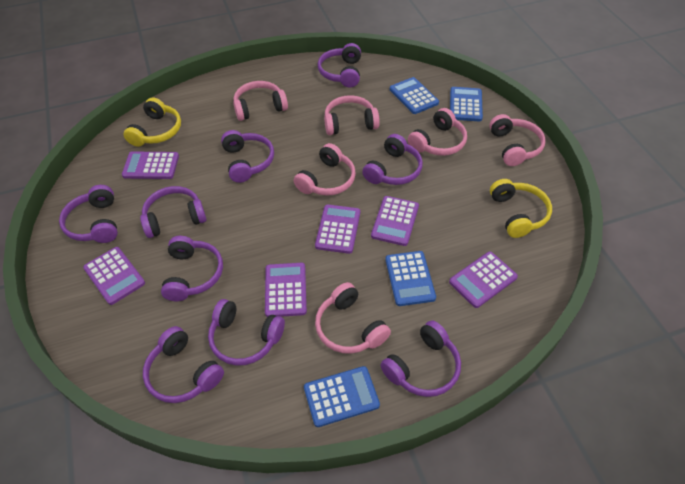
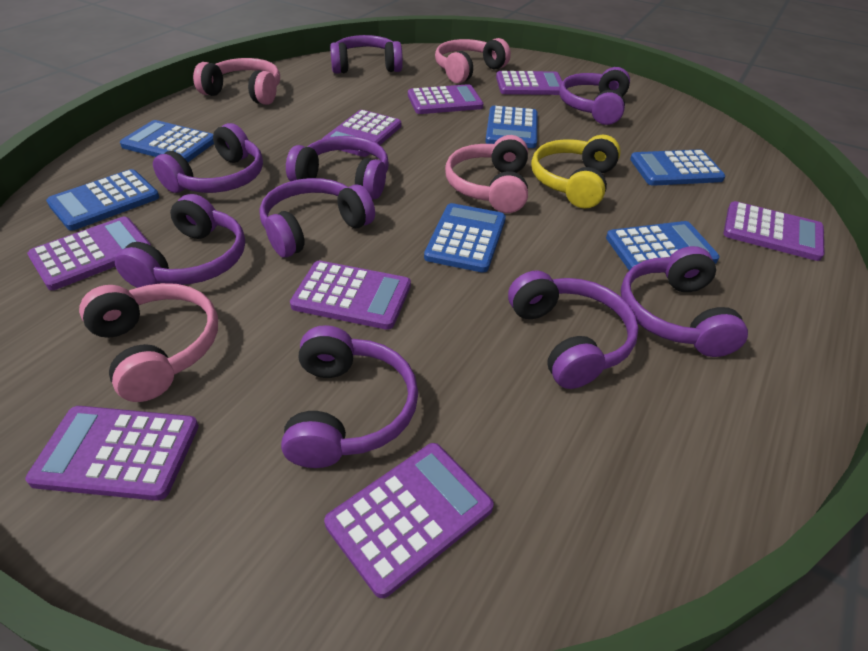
blue calculator: [304,366,380,427] [385,251,436,306] [390,77,439,114] [450,87,483,122] = 4 -> [46,169,159,230] [120,120,214,162] [424,203,506,273] [485,106,538,148] [606,221,720,270] [630,149,725,186] = 6
pink headphones: [233,81,288,121] [294,143,356,196] [315,282,391,354] [324,95,380,135] [408,108,467,156] [489,114,546,166] = 6 -> [79,283,218,402] [193,58,280,105] [435,38,511,84] [445,135,528,213] = 4
purple calculator: [83,247,145,305] [122,152,179,179] [265,263,307,317] [315,204,360,254] [371,196,419,246] [449,251,518,308] = 6 -> [25,406,199,501] [27,217,151,290] [290,261,411,330] [322,110,401,157] [324,443,494,598] [408,84,484,114] [496,71,562,95] [723,201,824,261] = 8
yellow headphones: [124,97,181,147] [490,179,552,238] = 2 -> [531,135,621,209] = 1

